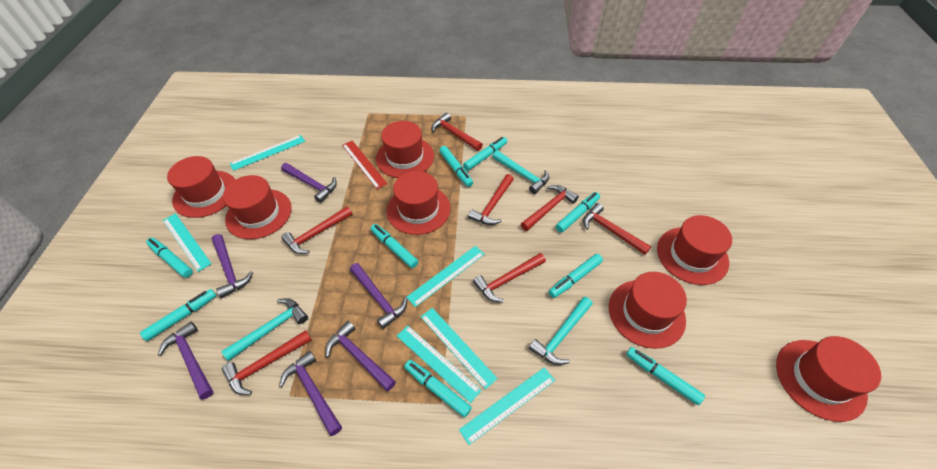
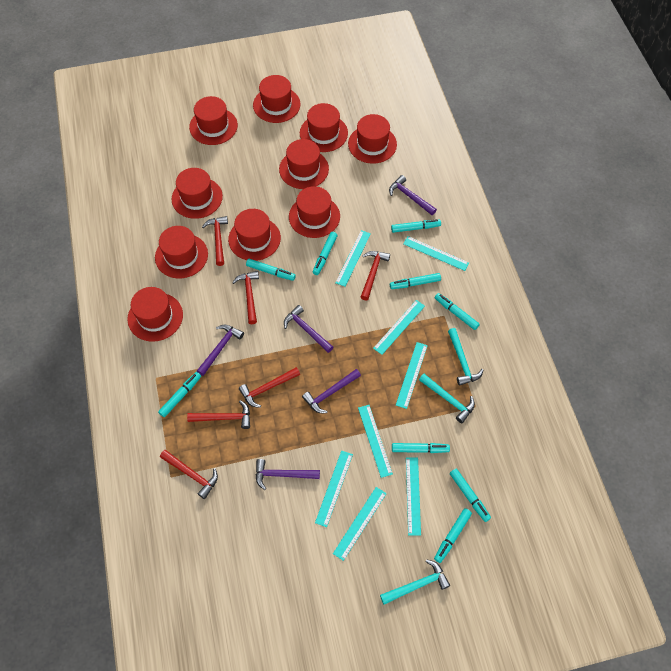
purple hammer: [158,322,213,400] [212,234,253,298] [279,351,342,436] [281,163,337,203] [325,321,396,391] [350,263,407,329] = 6 -> [197,325,244,376] [255,459,320,490] [284,305,333,353] [302,369,361,413] [389,175,437,215] = 5
red hammer: [222,330,312,395] [281,206,352,254] [431,113,483,151] [468,174,514,225] [473,253,546,303] [521,185,579,231] [583,203,651,255] = 7 -> [160,450,218,499] [187,400,250,429] [202,216,228,266] [232,271,259,324] [239,367,300,408] [361,251,390,301] = 6
red hat: [167,156,236,218] [223,175,292,239] [376,121,434,178] [387,171,451,235] [609,272,687,349] [657,215,732,285] [776,336,881,422] = 7 -> [127,287,183,342] [155,226,208,278] [172,168,223,219] [189,96,238,145] [228,209,281,261] [253,75,300,123] [279,139,329,189] [289,186,340,238] [300,103,348,152] [348,114,397,164] = 10
red ruler: [342,141,387,189] = 1 -> none = 0
turquoise ruler: [163,213,212,272] [230,135,305,171] [397,325,482,403] [407,246,485,307] [421,308,498,390] [459,367,555,445] = 6 -> [315,450,353,527] [333,487,387,561] [335,230,371,287] [358,405,393,478] [373,300,425,355] [396,342,428,409] [403,236,469,271] [406,457,421,536] = 8

